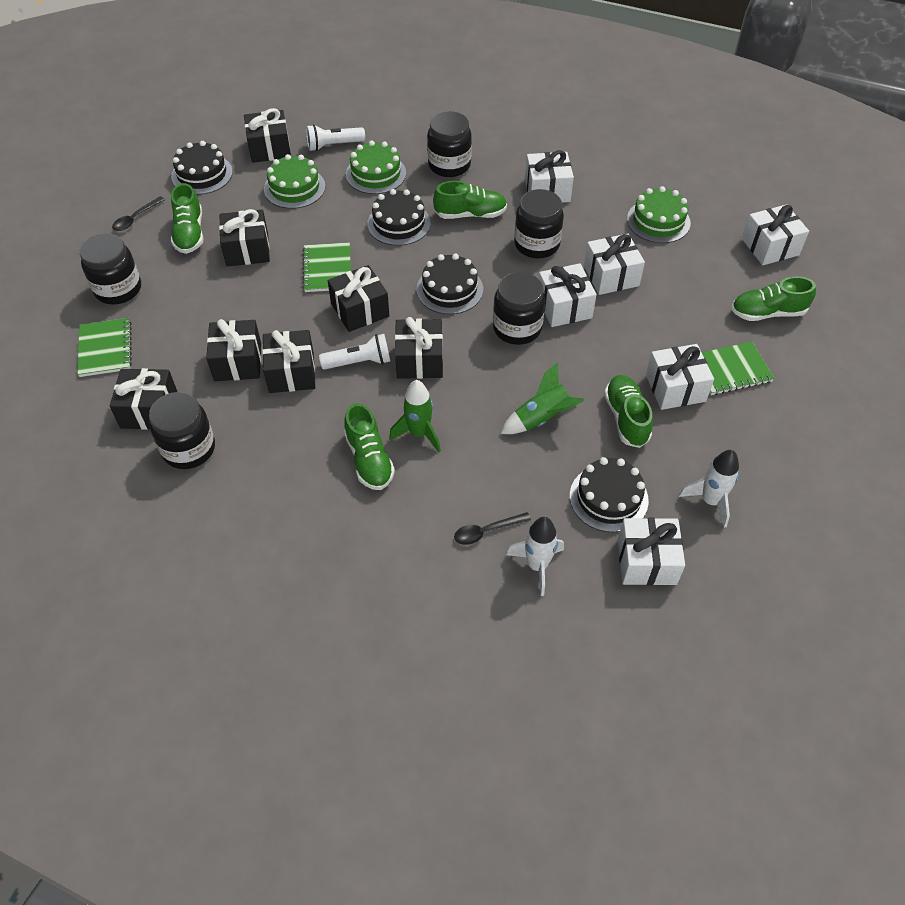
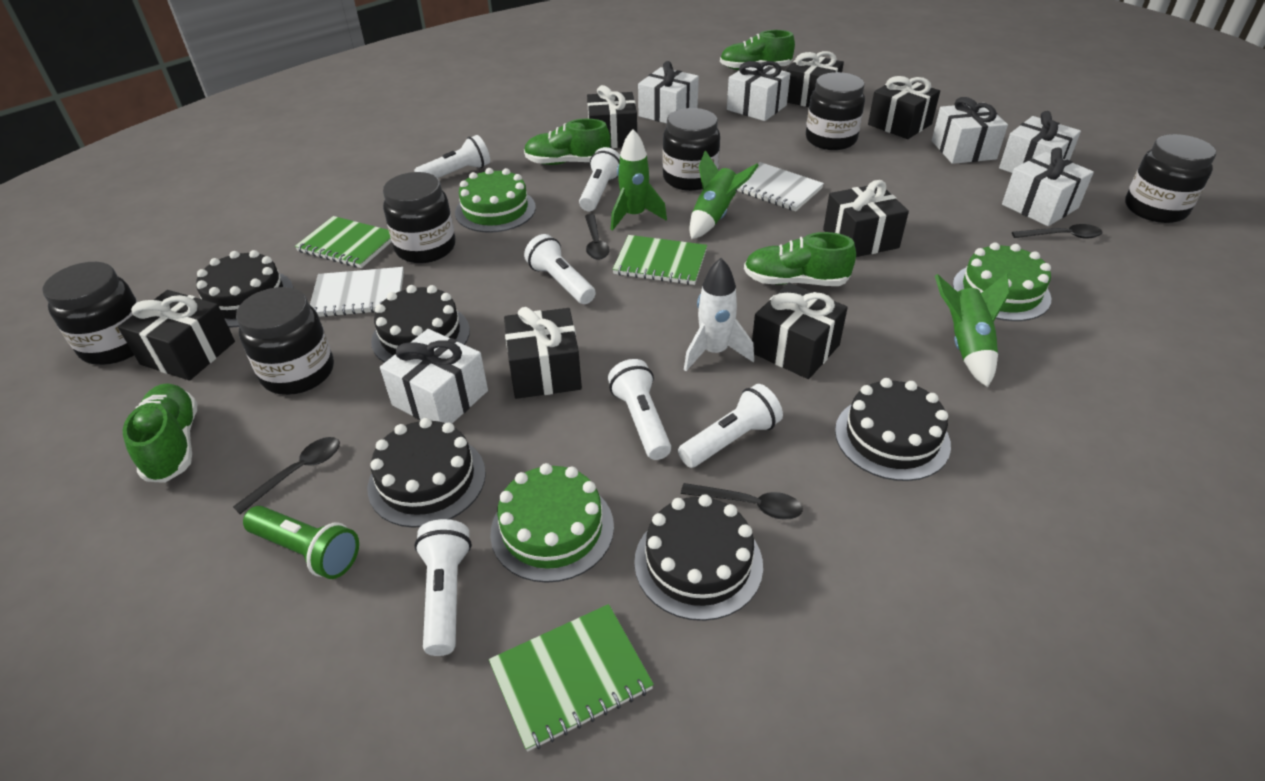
black cake: [171,141,233,195] [367,189,431,246] [416,254,483,314] [570,457,649,532] = 4 -> [196,250,293,328] [368,418,486,528] [371,285,470,363] [634,494,763,621] [835,378,951,481] = 5
black jar: [80,233,141,305] [149,392,215,469] [427,111,472,177] [493,272,545,345] [514,189,564,259] = 5 -> [42,262,138,365] [236,287,334,395] [383,172,455,263] [663,108,720,191] [806,72,865,150] [1125,134,1216,223] = 6
black spoon: [112,196,165,231] [454,512,531,545] = 2 -> [233,437,340,514] [585,214,610,260] [681,483,803,520] [1012,224,1102,239] = 4
green flashlight: none = 0 -> [243,506,359,579] = 1
green rocket: [389,380,441,452] [500,362,585,434] = 2 -> [611,129,667,230] [689,150,759,239] [935,273,1009,388] = 3
green shoe: [171,183,203,254] [344,403,395,490] [433,181,507,219] [604,375,653,448] [731,276,816,321] = 5 -> [123,383,197,483] [524,119,611,165] [720,30,795,70] [744,232,856,286] = 4
white flashlight: [306,124,365,151] [319,334,390,370] = 2 -> [414,135,490,178] [414,519,472,656] [524,234,596,304] [579,147,620,211] [608,359,671,460] [678,384,783,468] = 6
white notebook: none = 0 -> [310,267,404,317] [736,162,824,211] = 2
white rocket: [507,517,564,596] [679,450,739,528] = 2 -> [684,258,754,371] = 1

